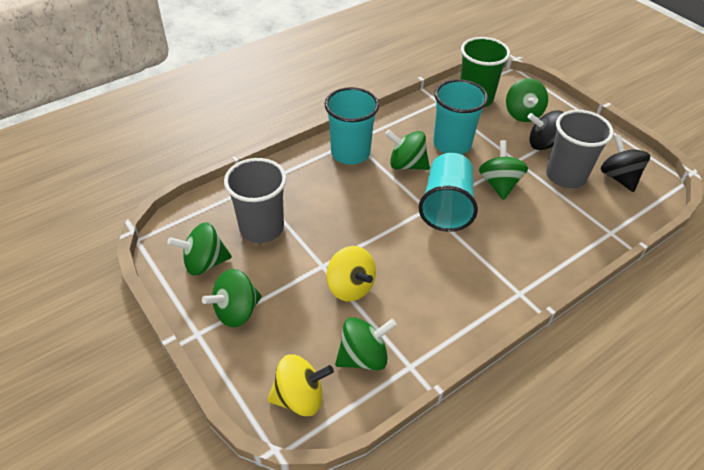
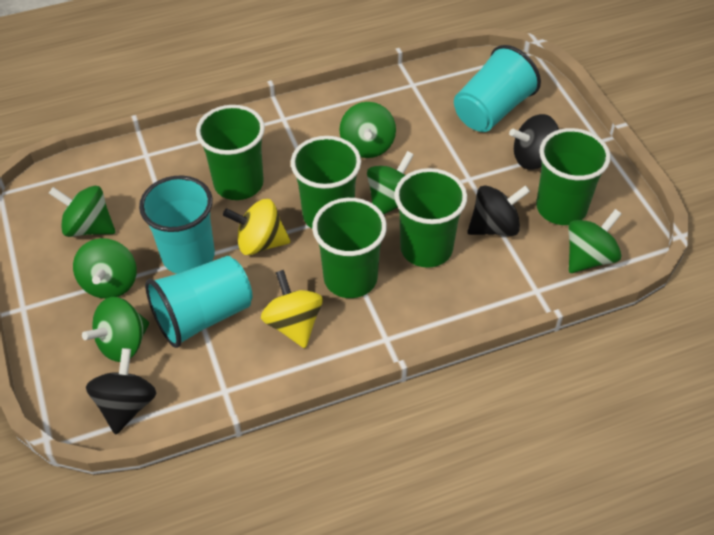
black spinning top: [528,110,564,150] [600,135,650,192] = 2 -> [86,348,156,435] [467,185,530,236] [509,114,559,170] = 3
green cup: [460,37,510,107] = 1 -> [196,105,265,200] [291,136,361,229] [312,198,387,298] [394,168,467,268] [536,128,611,225] = 5
grey cup: [224,158,287,243] [546,110,614,188] = 2 -> none = 0

